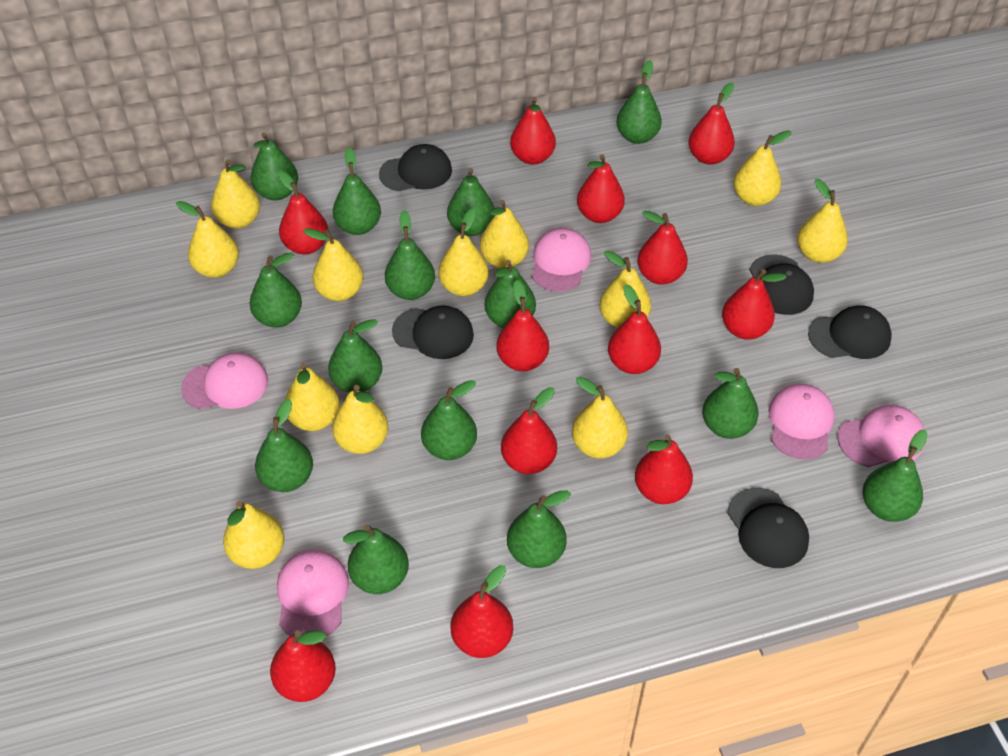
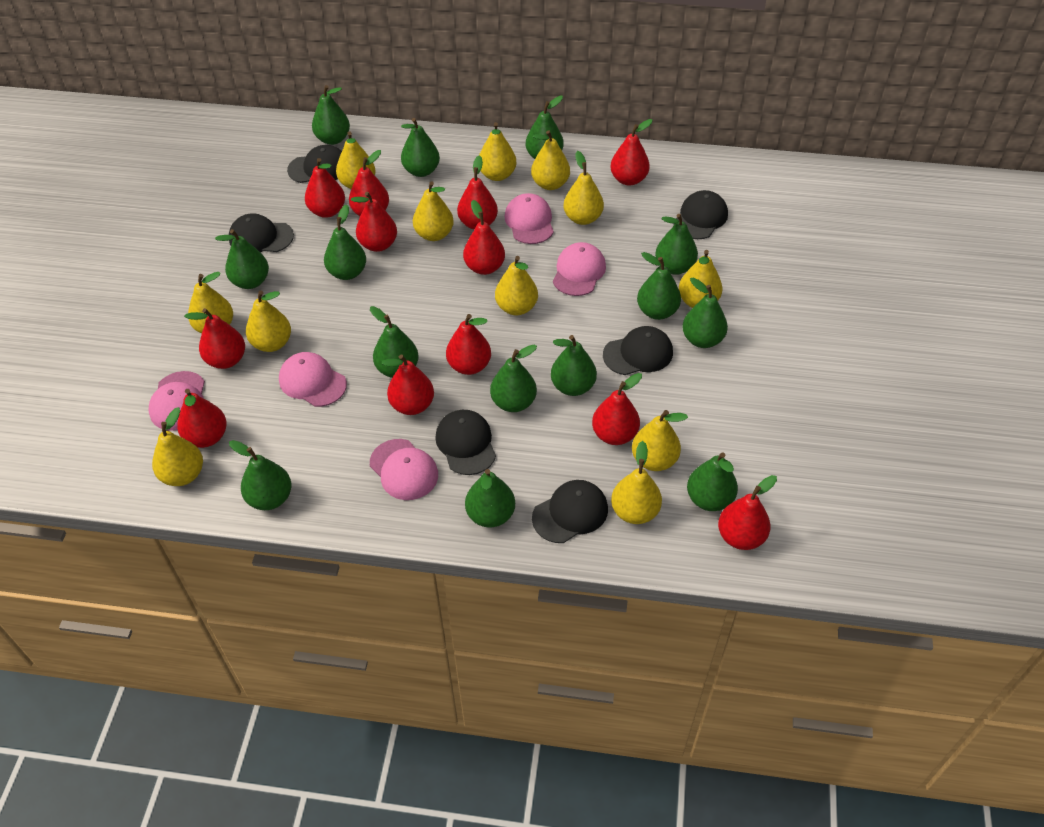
black cap: [379,144,452,191] [392,306,474,359] [727,488,809,568] [749,255,814,315] [808,306,892,359] = 5 -> [229,213,294,252] [287,145,342,183] [435,410,496,475] [532,480,608,543] [603,326,673,375] [676,190,728,239] = 6

